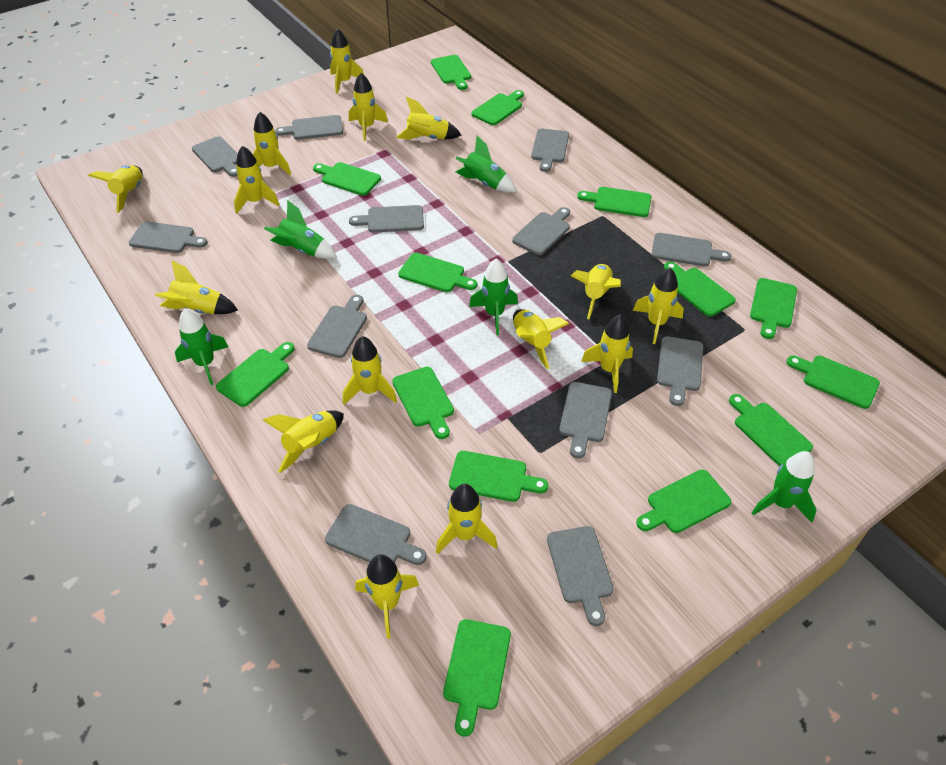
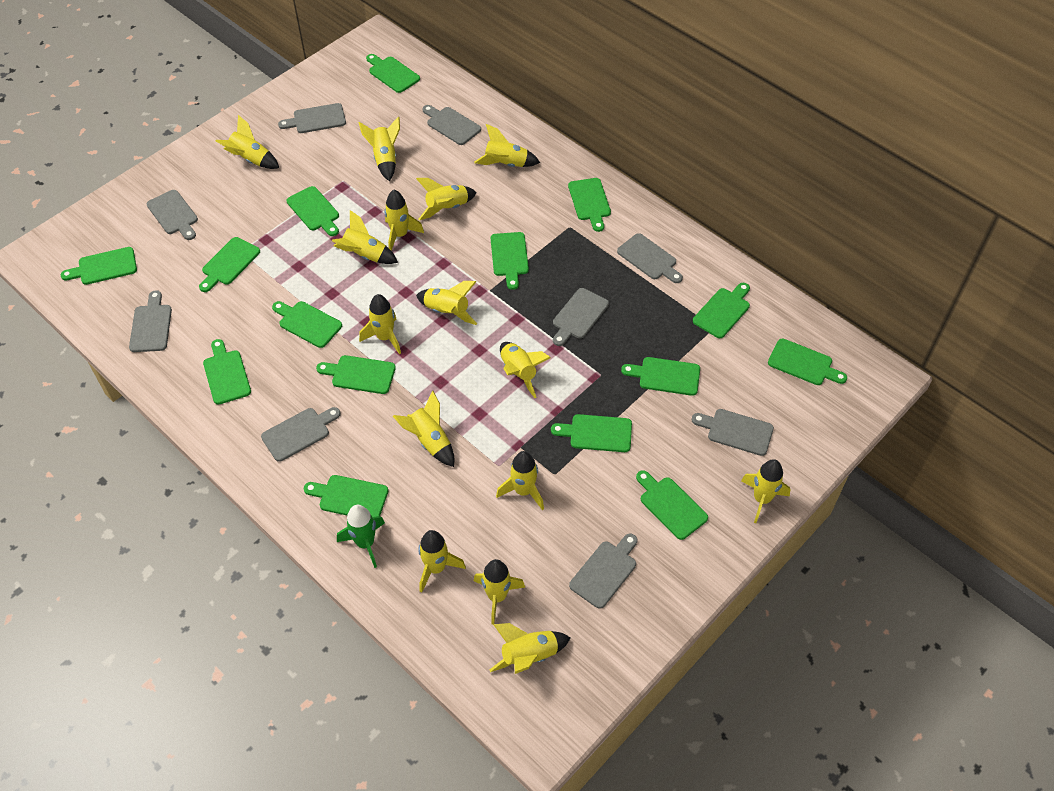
green cutting board: [216,342,295,407] [313,162,381,196] [392,367,454,439] [398,253,477,292] [431,55,471,90] [443,619,511,737] [449,451,548,502] [471,90,524,125] [577,187,651,217] [636,470,731,533] [664,262,736,317] [729,394,813,466] [750,278,797,339] [786,356,880,409] = 14 -> [61,247,137,285] [199,237,260,292] [203,339,251,405] [272,301,342,348] [287,186,339,236] [304,475,388,517] [316,355,396,394] [366,54,420,93] [491,232,529,290] [551,414,632,452] [568,178,611,232] [621,357,700,396] [636,470,708,540] [693,283,750,338] [768,339,847,385] = 15
green rocket: [175,308,228,385] [264,200,337,259] [455,136,516,193] [469,258,518,335] [752,451,816,523] = 5 -> [337,505,385,568] = 1
grey cutting board: [129,221,208,253] [192,136,238,177] [275,115,343,140] [307,295,367,358] [325,504,427,565] [349,205,424,233] [512,207,570,255] [531,129,569,172] [547,526,614,626] [559,382,612,458] [651,233,731,266] [657,336,703,406] = 12 -> [129,290,172,352] [147,190,198,240] [261,407,341,462] [278,103,346,133] [422,105,481,145] [553,288,609,346] [569,533,637,609] [617,233,683,283] [692,409,774,456] = 9

